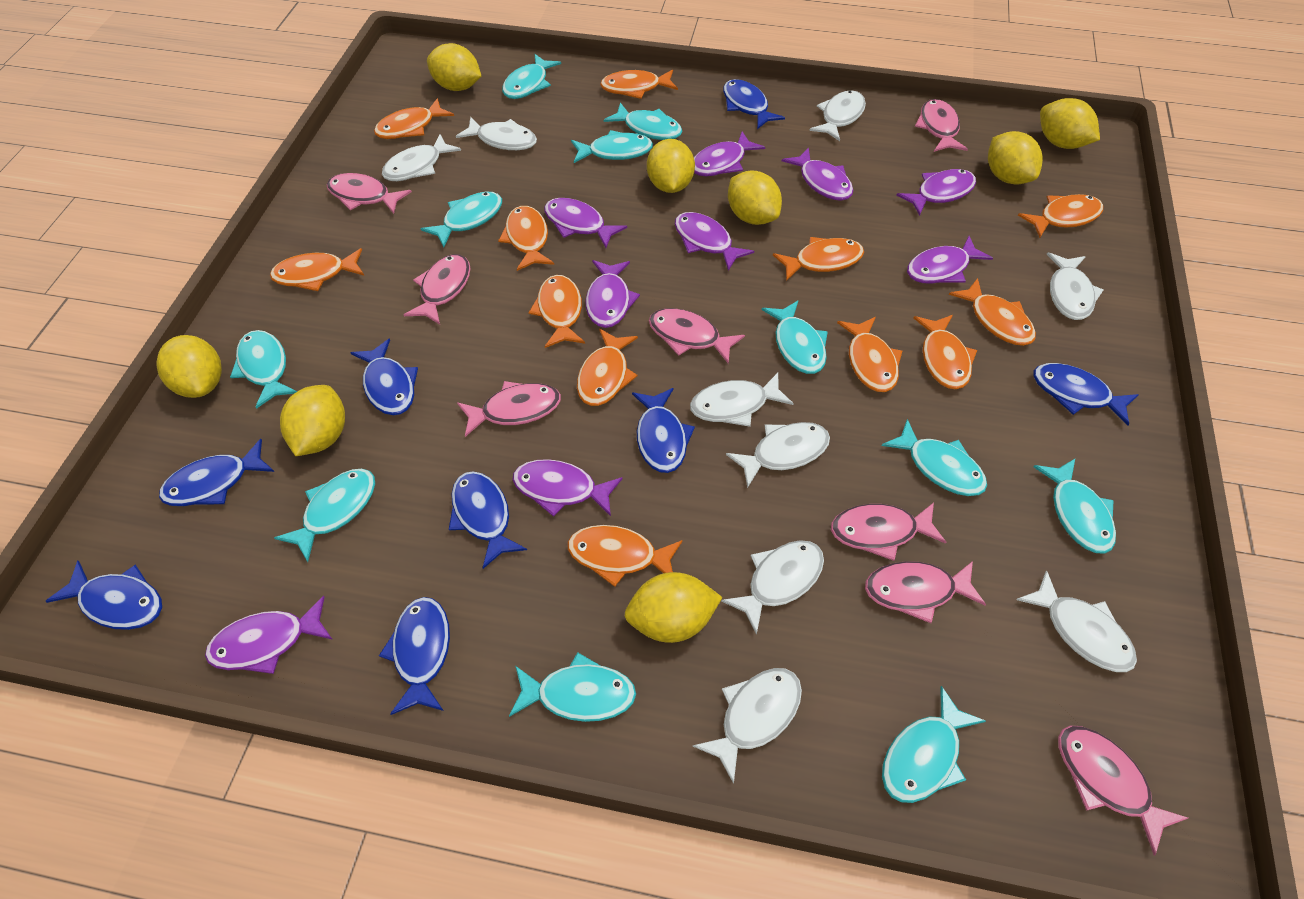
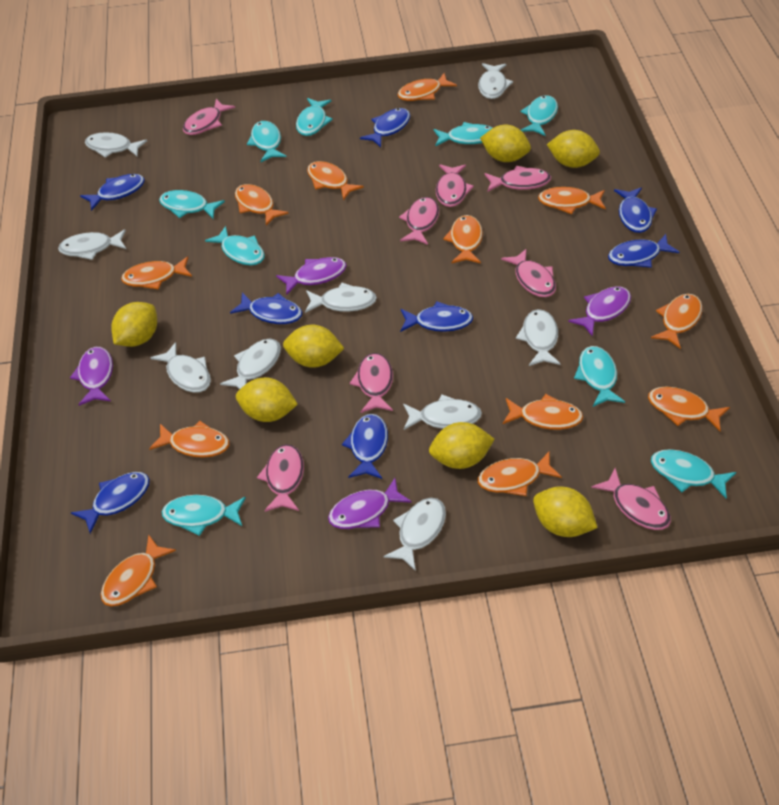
purple fish: [205,596,333,674] [513,459,623,517] [544,198,627,248] [586,260,640,328] [675,212,754,271] [694,131,765,176] [782,147,854,201] [896,169,976,216] [907,236,993,284] = 9 -> [70,347,113,406] [276,257,347,295] [328,478,412,529] [568,286,631,337] = 4
turquoise fish: [230,330,298,409] [274,469,375,562] [421,192,502,247] [502,54,561,99] [509,652,636,722] [571,130,653,163] [604,103,682,140] [762,300,828,374] [882,419,987,496] [882,686,986,803] [1033,459,1116,554] = 11 -> [159,190,225,219] [162,495,246,536] [205,226,265,265] [247,121,286,162] [296,98,333,136] [434,122,492,146] [520,95,558,136] [574,346,625,407] [651,449,737,499] = 9
yellow lemon: [156,335,222,398] [280,385,345,456] [427,43,481,91] [624,572,722,643] [647,139,695,193] [728,171,782,225] [988,131,1043,184] [1040,98,1100,149] = 8 -> [111,302,157,347] [236,377,298,422] [283,325,344,368] [429,422,495,469] [480,125,531,162] [533,486,597,537] [547,130,600,168] = 7

